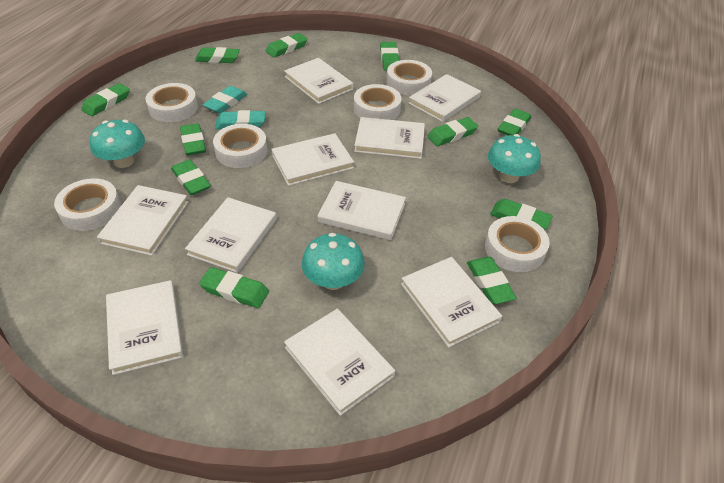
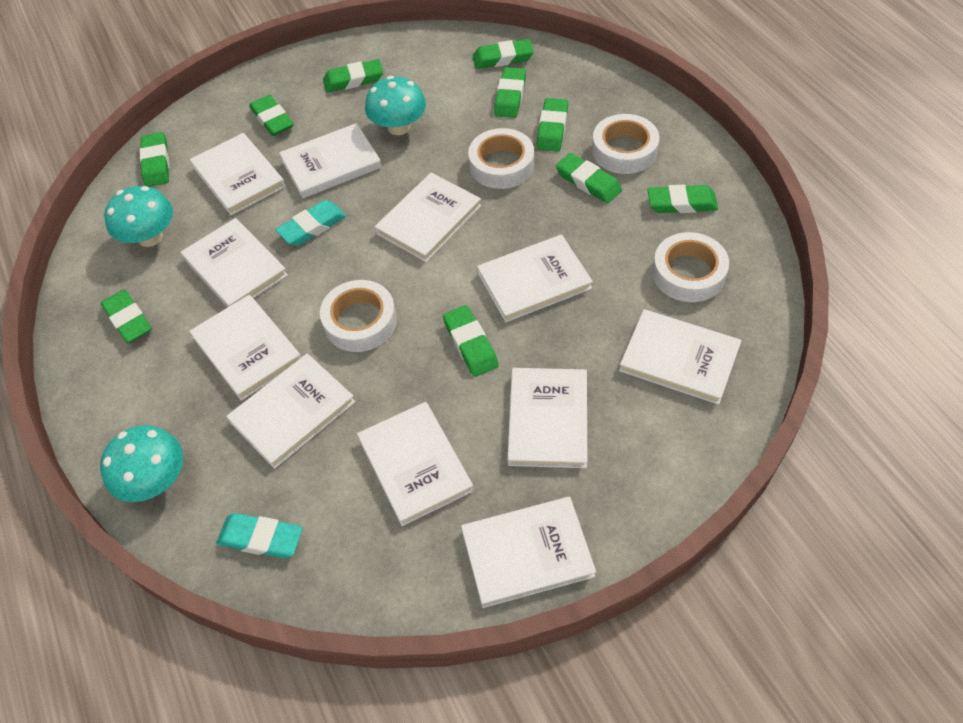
green eraser: [81,83,130,116] [171,160,211,195] [180,123,206,156] [195,47,240,63] [199,267,269,308] [266,33,308,58] [380,42,400,70] [427,117,478,146] [467,257,517,304] [490,199,553,230] [498,109,531,136] = 11 -> [101,290,152,343] [140,132,169,187] [249,95,294,136] [323,59,383,93] [443,305,499,377] [472,39,534,69] [494,67,526,118] [536,98,568,152] [556,153,622,203] [647,184,718,213] = 10
white book: [97,185,188,256] [106,280,183,375] [185,197,277,273] [271,133,354,186] [284,58,354,104] [284,309,395,416] [317,181,406,240] [354,117,425,159] [401,257,502,348] [408,74,481,122] = 10 -> [180,218,288,308] [189,295,301,401] [190,133,286,216] [226,353,355,469] [279,123,382,198] [357,402,474,526] [375,173,481,262] [461,497,596,608] [477,234,593,322] [507,368,587,468] [619,309,742,405] = 11
white tape: [54,178,121,231] [146,83,198,122] [213,124,267,168] [354,84,402,120] [387,60,432,95] [485,216,550,272] = 6 -> [320,280,397,352] [468,128,534,189] [592,114,659,174] [652,232,729,302] = 4

